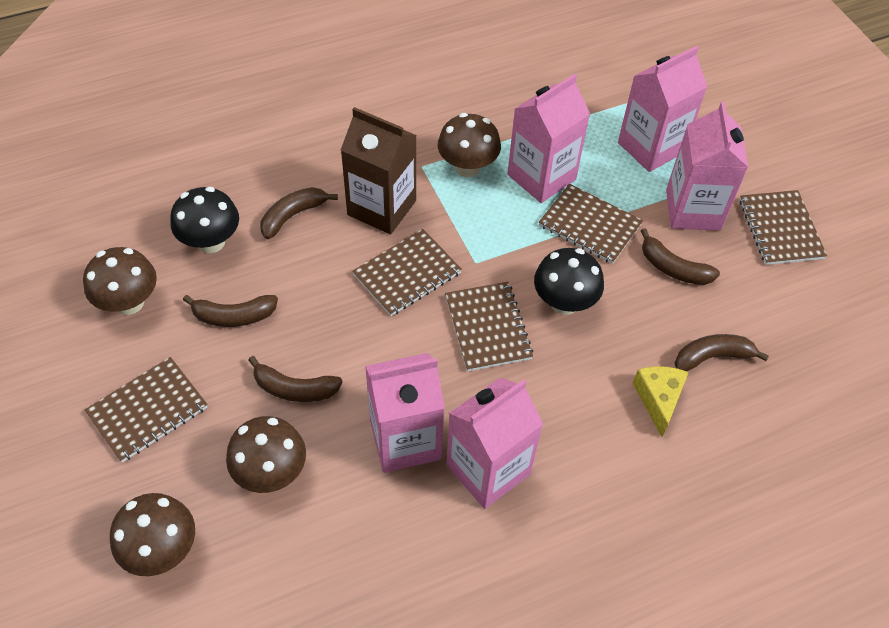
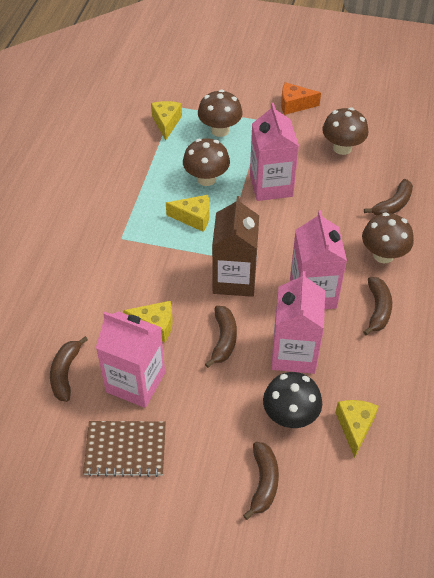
black mushroom: [171,187,239,253] [534,248,604,315] = 2 -> [263,372,322,428] = 1
brown notebook: [85,357,207,462] [352,229,462,316] [445,282,533,372] [539,184,643,264] [740,190,827,265] = 5 -> [83,421,166,477] = 1
orange cheese: none = 0 -> [281,82,321,115] = 1
pink carton: [365,353,445,473] [447,378,543,509] [507,74,590,203] [618,46,708,172] [666,102,749,231] = 5 -> [96,311,165,408] [250,103,299,201] [271,271,325,374] [290,210,347,309] = 4
yellow cheese: [633,366,689,437] = 1 -> [123,301,172,343] [151,101,182,141] [166,195,209,232] [335,400,379,458] = 4

